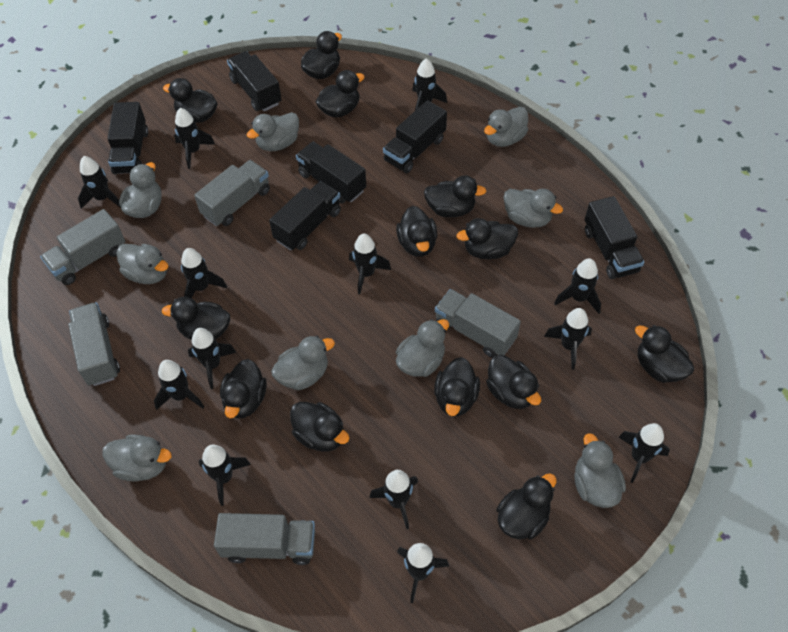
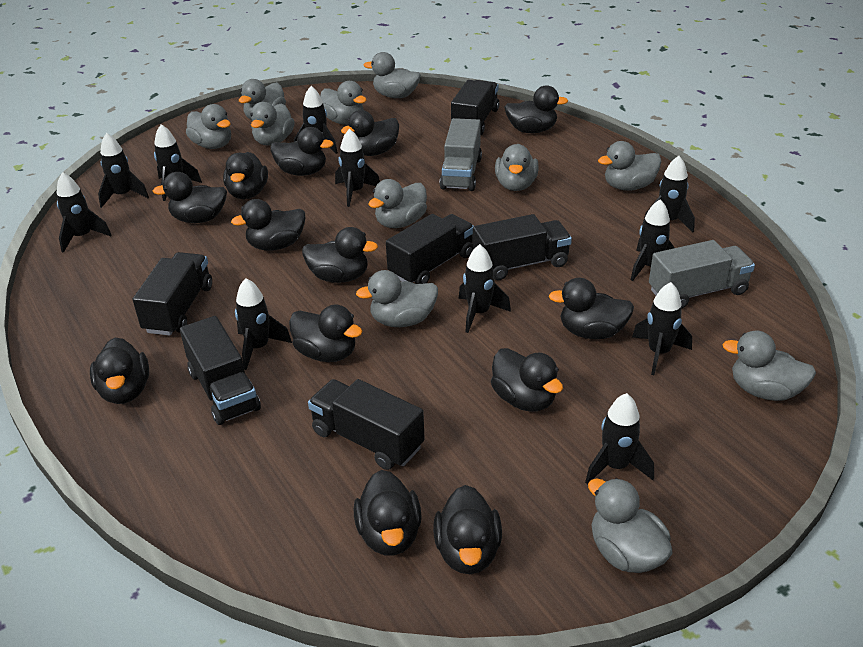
black rocket: [78,156,121,208] [154,360,204,410] [174,108,215,169] [181,248,227,299] [188,328,236,389] [199,445,251,506] [349,234,391,294] [369,470,418,529] [397,543,449,603] [412,58,447,110] [544,308,592,370] [554,258,601,314] [619,423,670,483] = 13 -> [56,172,112,253] [98,133,149,208] [154,124,202,201] [235,278,292,370] [294,86,338,154] [335,129,380,207] [459,244,511,333] [585,393,654,485] [631,199,675,281] [632,282,692,375] [642,156,695,233] = 11
grey duck: [103,434,172,482] [116,244,168,284] [119,162,162,218] [247,112,299,151] [271,336,335,390] [396,319,449,377] [484,107,528,147] [503,189,563,228] [574,433,626,508] = 9 -> [186,104,231,149] [239,79,286,120] [250,102,295,146] [320,81,366,125] [356,270,438,327] [363,52,421,98] [368,179,427,228] [495,144,539,191] [588,478,672,573] [598,141,662,191] [722,330,816,401] = 11
grey truck: [40,209,125,285] [68,302,120,386] [194,160,270,226] [214,513,315,565] [435,289,521,358] = 5 -> [440,118,482,191] [649,240,755,309] = 2

